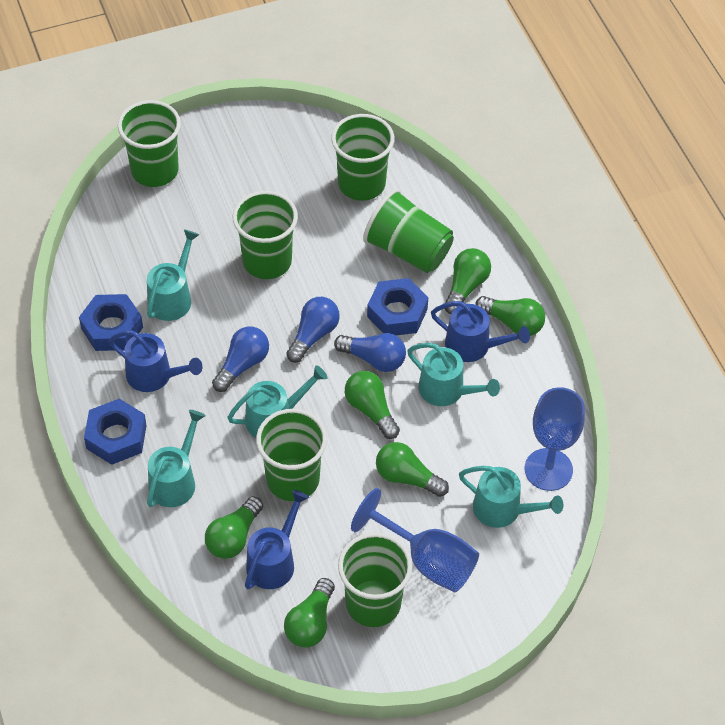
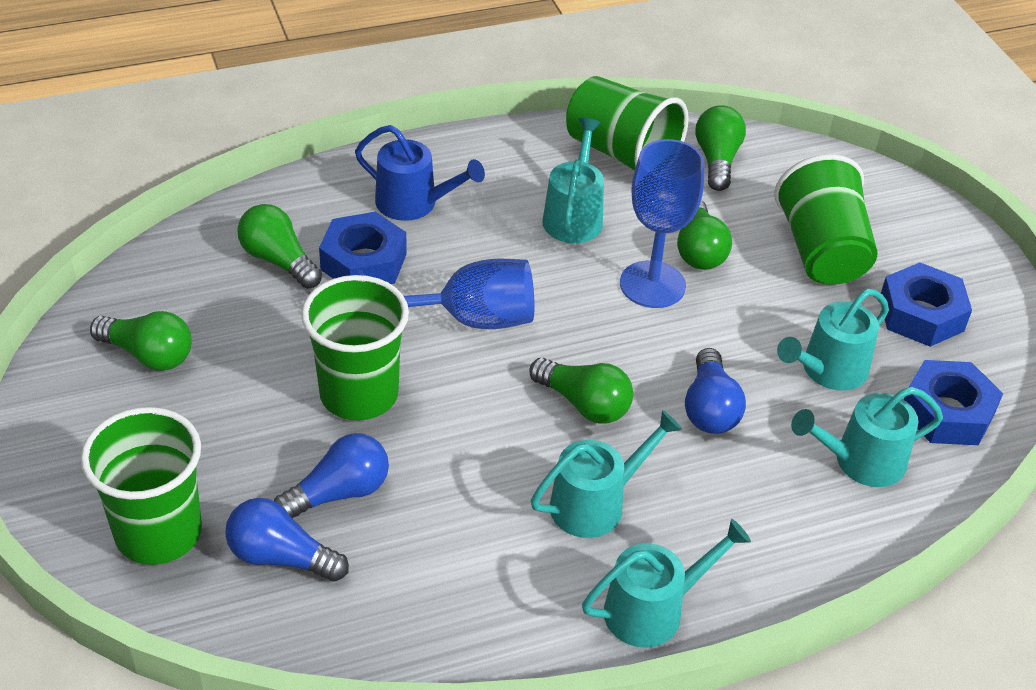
blue watering can: [109,330,202,392] [245,490,309,589] [431,301,530,362] = 3 -> [355,125,485,221] = 1
green cup: [118,100,181,187] [233,191,298,279] [256,409,327,501] [331,114,394,201] [338,533,412,627] [363,189,454,273] = 6 -> [81,407,202,565] [301,275,409,421] [566,76,689,171] [774,154,877,284] = 4
green light bulb: [205,496,263,559] [284,578,335,648] [345,371,400,439] [376,442,449,497] [444,248,491,314] [475,296,545,336] = 6 -> [90,311,192,371] [237,204,322,289] [529,358,633,424] [677,200,732,270] [695,105,746,191] = 5

